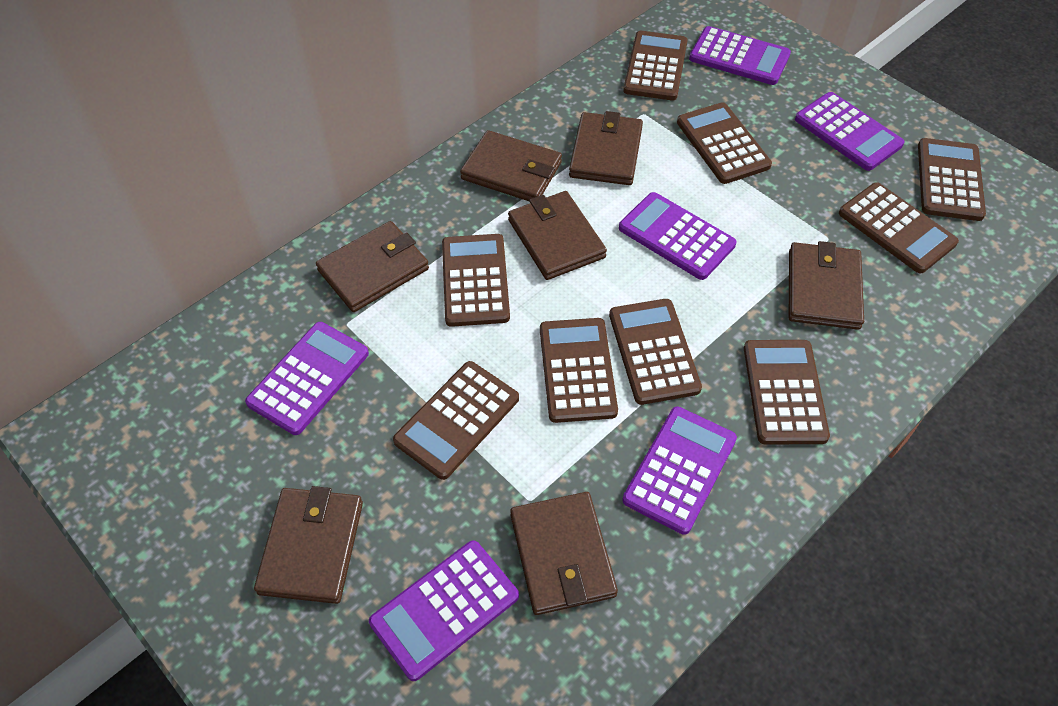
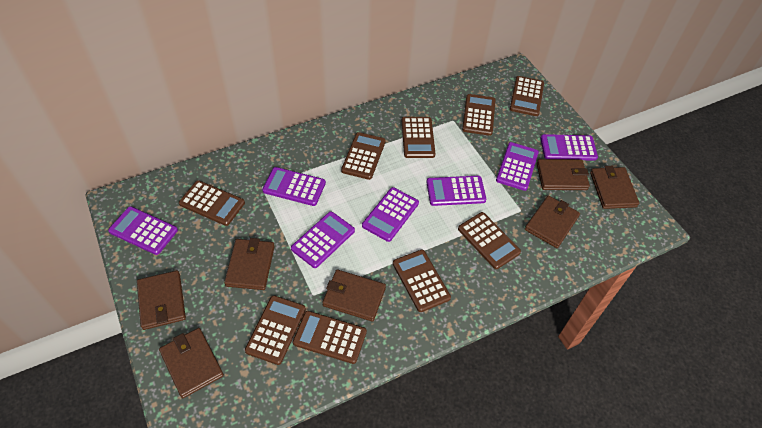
purple calculator: [245,322,369,435] [369,540,519,681] [619,192,736,280] [623,406,737,535] [689,26,791,85] [795,92,905,171] = 6 -> [108,206,178,255] [262,167,326,206] [291,212,355,268] [362,187,419,242] [426,176,486,206] [496,142,539,191] [540,134,598,161] = 7

